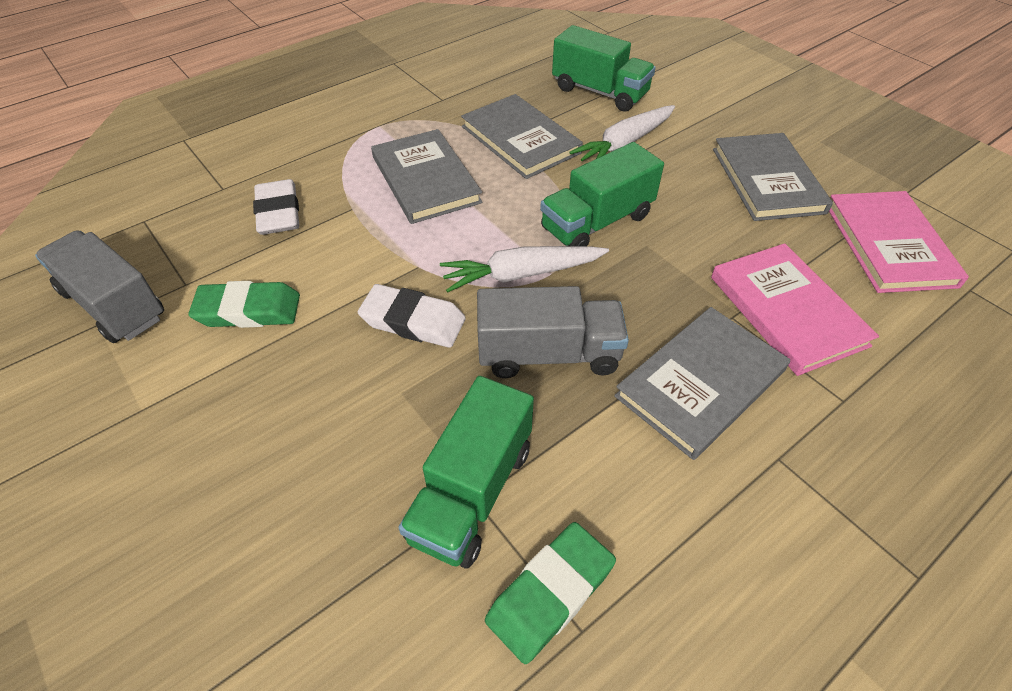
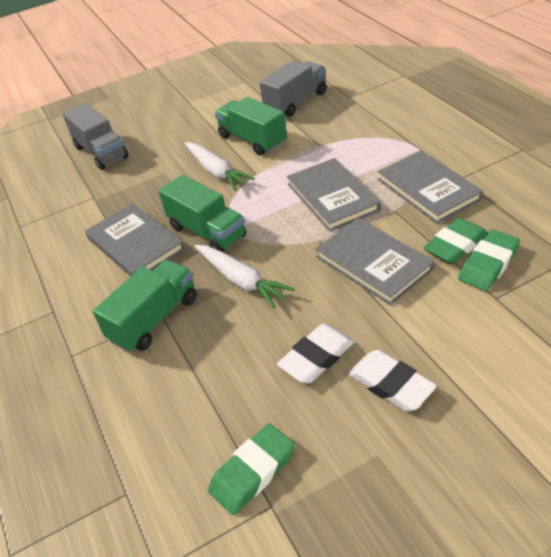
green eraser: [188,281,300,328] [485,522,616,664] = 2 -> [208,423,295,515] [423,218,488,264] [458,229,520,291] = 3
pink book: [711,243,879,376] [829,191,969,293] = 2 -> none = 0

